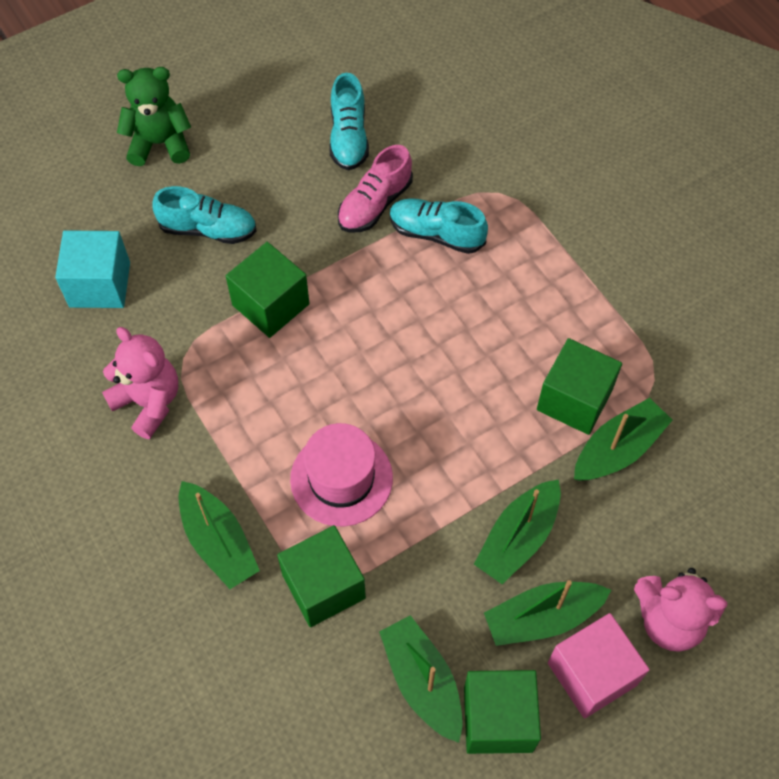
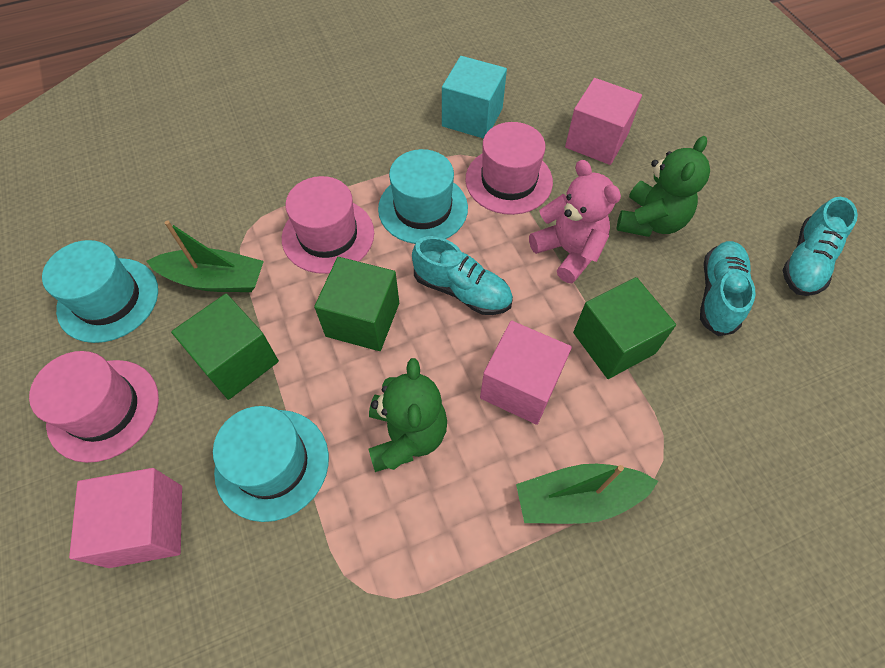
green boat: [179,481,260,589] [379,615,463,743] [474,479,561,584] [484,580,611,646] [574,398,672,481] = 5 -> [147,220,264,292] [516,464,658,524] = 2
green cube: [226,242,310,338] [277,525,366,627] [464,670,541,754] [537,338,622,435] = 4 -> [171,294,279,400] [314,257,399,351] [573,277,676,379] = 3
green teddy bear: [117,67,191,166] = 1 -> [369,358,447,472] [617,136,710,237] = 2
pink cube: [548,613,650,719] = 1 -> [69,468,182,568] [480,321,572,425] [565,78,642,165] = 3
pink hat: [290,423,393,526] = 1 -> [29,351,159,463] [282,176,374,274] [465,122,553,215] = 3
pink shoe: [338,145,413,233] = 1 -> none = 0
pink teddy bear: [102,327,178,439] [634,568,727,652] = 2 -> [529,160,621,283] = 1
turquoise hat: none = 0 -> [42,240,158,343] [213,406,329,522] [378,149,468,244] = 3

